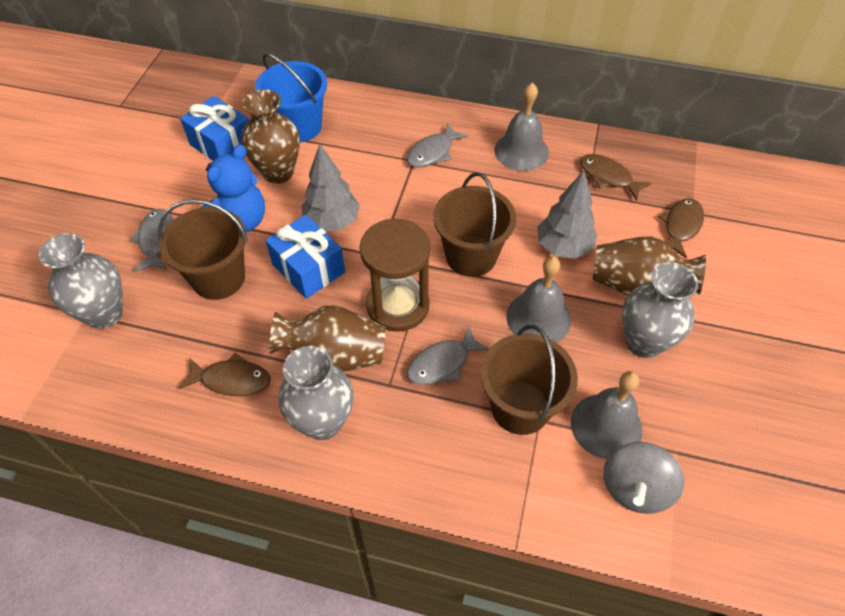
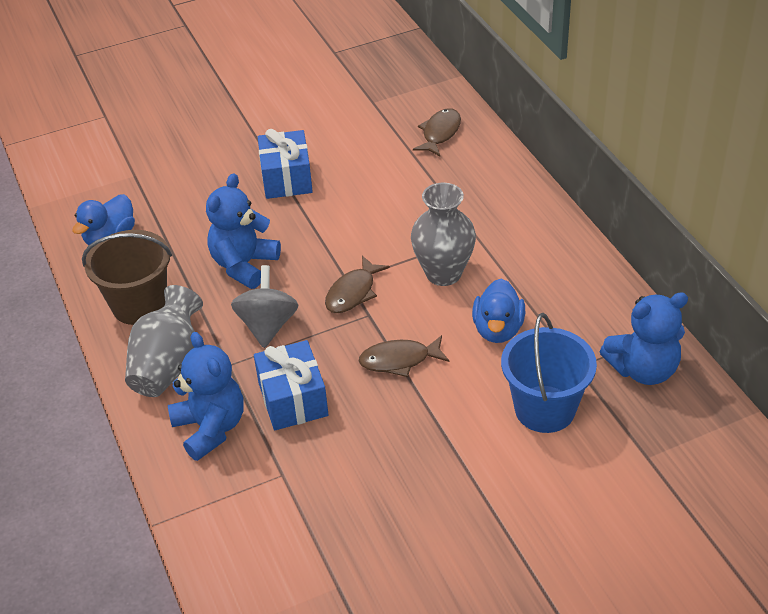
blue duck: none = 0 -> [72,194,135,245] [472,278,525,343] = 2
blue teddy bear: [200,145,265,232] = 1 -> [168,332,243,461] [206,173,281,289] [600,292,688,385] = 3
brown bucket: [158,199,248,300] [433,172,516,277] [481,325,578,435] = 3 -> [82,230,172,325] = 1
brown hourglass: [360,219,430,332] = 1 -> none = 0
brown vase: [241,89,300,184] [269,305,386,372] [593,236,706,296] = 3 -> none = 0
grey bell: [494,83,549,171] [506,256,571,343] [571,371,642,459] = 3 -> none = 0
grey fish: [130,209,173,272] [407,123,468,168] [407,325,489,385] = 3 -> none = 0
grey tree: [301,144,360,231] [537,170,598,259] = 2 -> none = 0
grey vase: [39,233,123,329] [279,346,354,440] [622,263,698,358] = 3 -> [125,285,203,397] [411,183,476,286] = 2

